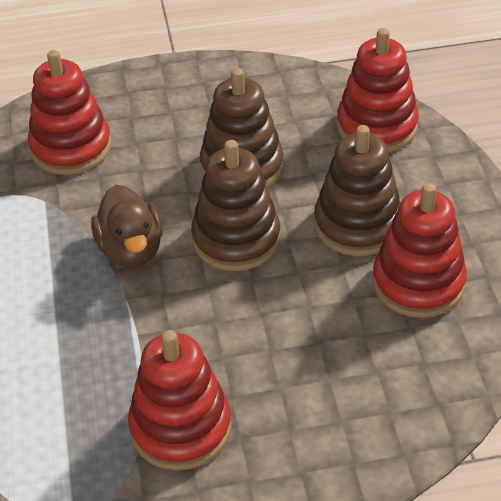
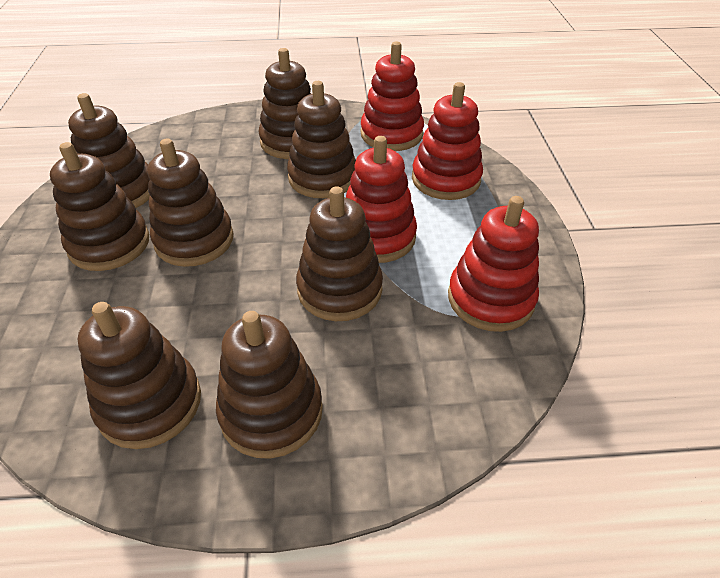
brown duck: [91,185,163,268] = 1 -> none = 0
brown stacking toy: [191,140,281,271] [200,68,284,188] [314,125,400,256] = 3 -> [50,142,149,271] [68,93,150,208] [78,302,201,449] [148,138,234,267] [216,311,323,459] [258,48,311,159] [287,81,356,198] [296,186,383,321] = 8

